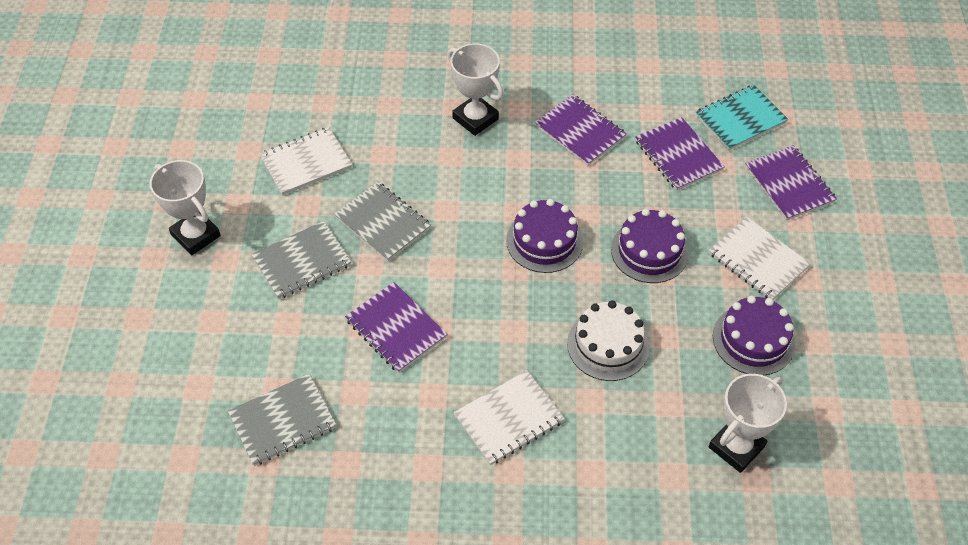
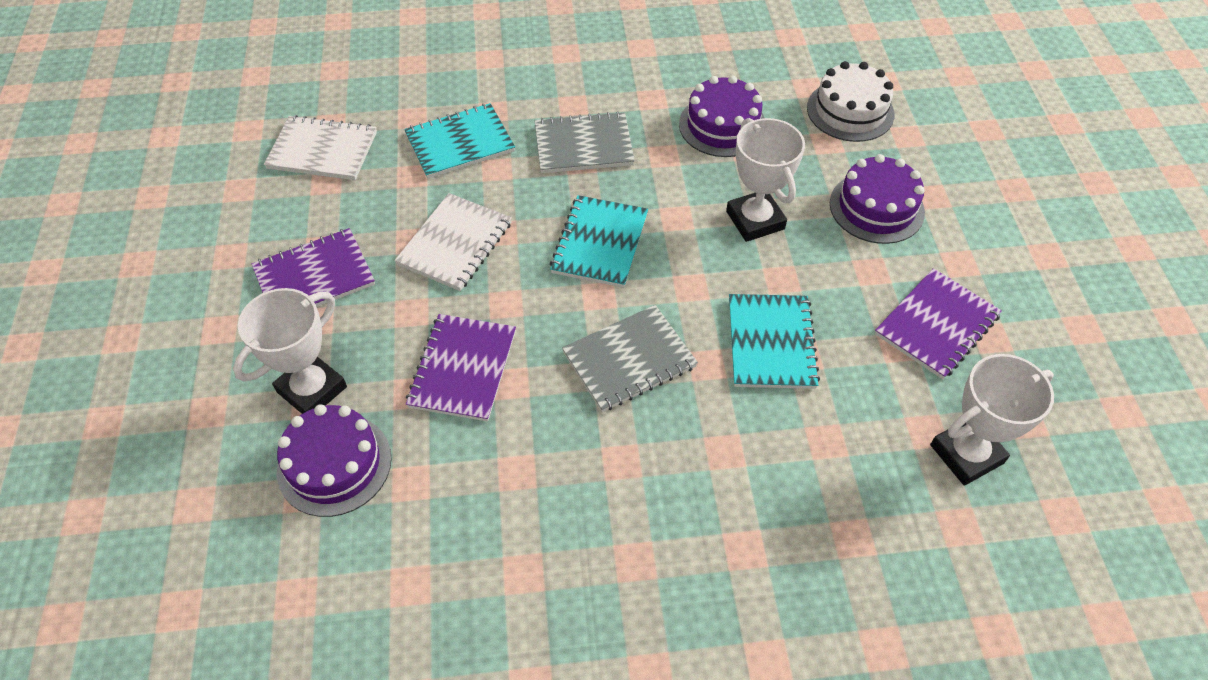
grey notebook: [228,374,336,466] [252,221,351,299] [334,182,431,261] = 3 -> [535,111,635,173] [562,305,698,412] = 2
purple notebook: [345,282,447,373] [534,94,627,166] [635,117,725,191] [745,145,837,221] = 4 -> [252,228,375,307] [406,314,516,422] [875,268,1002,379] = 3
turquoise notebook: [695,85,788,151] = 1 -> [404,103,515,179] [550,195,648,288] [729,294,820,389] = 3
white notebook: [260,127,352,195] [454,370,565,465] [709,217,811,300] = 3 -> [264,115,377,180] [394,193,512,291] = 2

